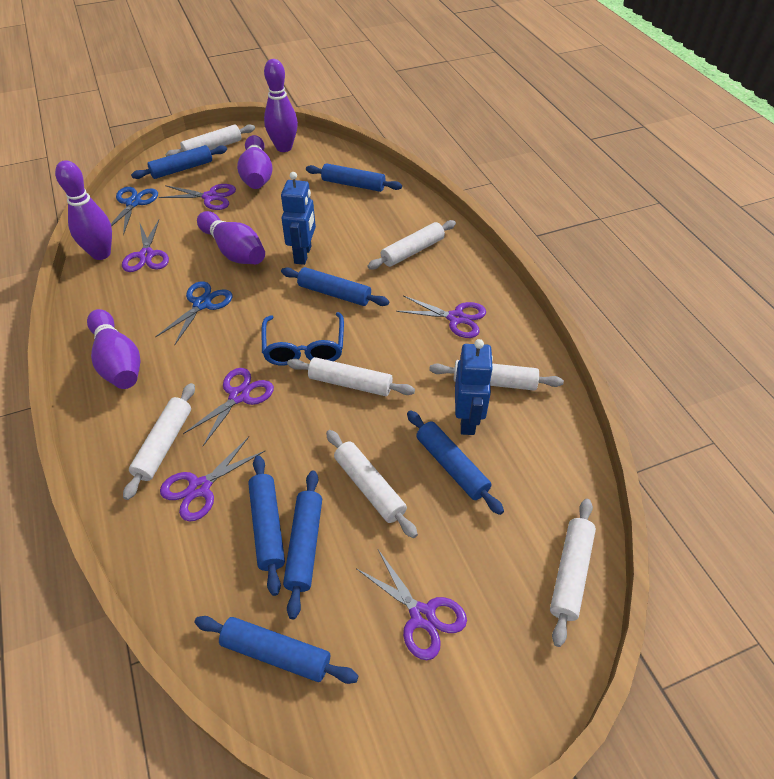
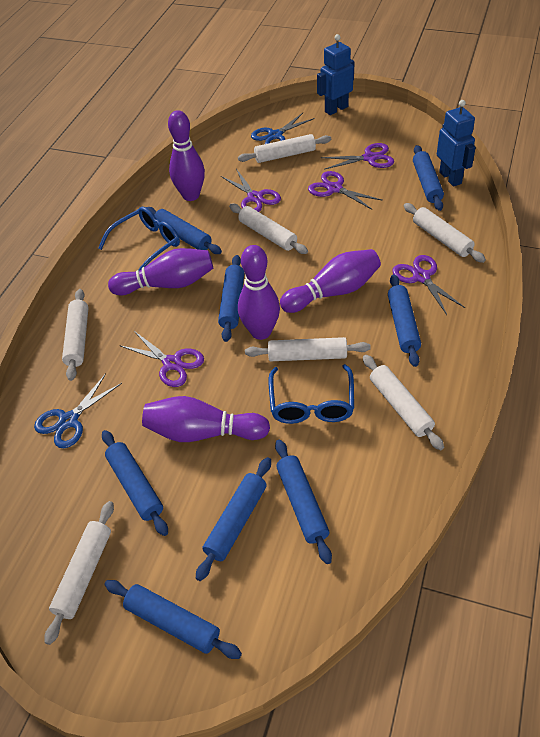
blue glasses: [261,312,344,366] = 1 -> [98,207,180,271] [269,364,354,424] = 2
blue rolling pin: [131,145,227,179] [194,616,358,684] [248,455,285,596] [281,267,389,306] [283,471,322,619] [306,163,402,192] [407,410,504,515] = 7 -> [102,430,168,536] [105,580,242,659] [146,207,222,254] [196,457,271,581] [218,255,244,342] [275,440,332,564] [388,274,421,367] [413,145,444,211] = 8
purple scissors: [122,220,169,272] [159,184,236,210] [160,437,265,522] [183,368,274,446] [356,550,467,660] [396,296,486,338] = 6 -> [119,331,204,387] [221,169,281,212] [308,171,383,210] [321,143,394,170] [392,255,465,315] = 5

